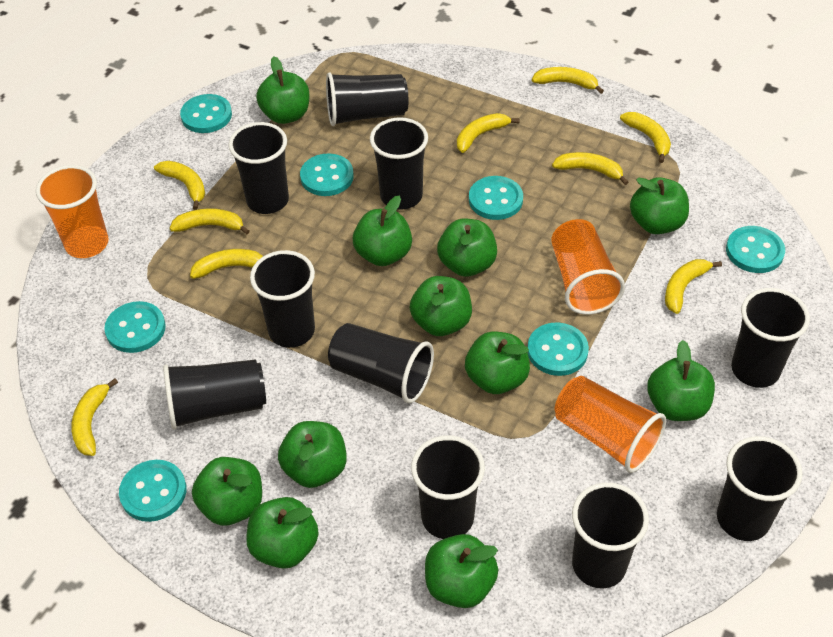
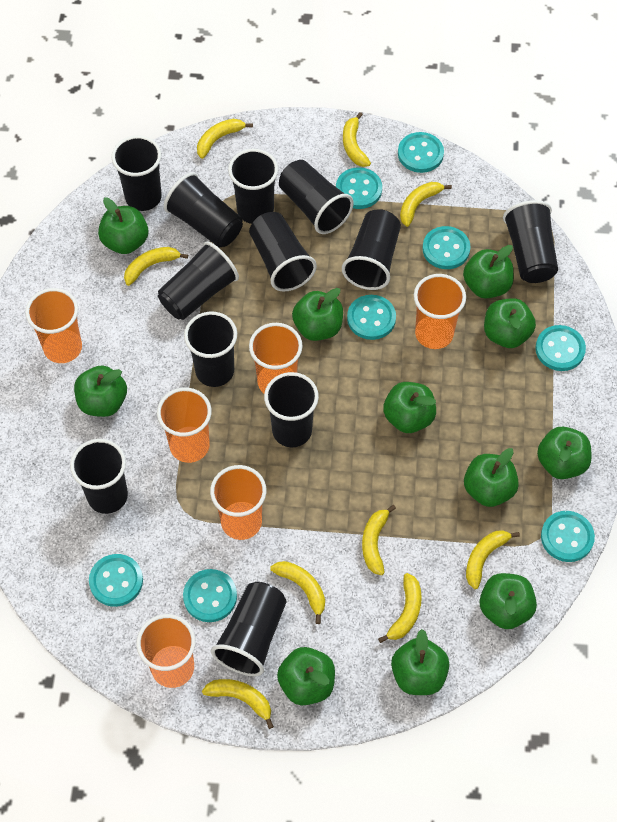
black cup: [163,359,266,430] [229,122,289,214] [250,250,315,348] [326,72,408,126] [328,323,434,403] [370,117,428,210] [411,435,485,539] [572,483,649,589] [717,436,802,541] [731,288,810,388] = 10 -> [70,439,128,514] [111,136,162,211] [158,242,239,320] [164,172,243,247] [184,312,237,387] [211,582,286,676] [228,149,278,224] [249,212,317,292] [264,372,319,447] [279,160,354,234] [342,209,401,290] [503,200,558,283] = 12
orange cup: [36,165,109,258] [551,219,625,315] [555,376,666,473] = 3 -> [25,288,82,363] [136,614,196,688] [157,388,212,463] [210,465,266,540] [249,323,302,393] [414,274,466,349] = 6
turquoise button: [104,301,166,353] [119,460,186,522] [180,94,232,133] [300,153,354,196] [469,176,523,220] [528,323,589,376] [726,226,785,273] = 7 -> [89,554,143,607] [183,569,237,622] [336,167,382,209] [347,295,396,340] [398,132,444,173] [422,226,470,269] [535,325,586,371] [541,511,595,562] = 8

